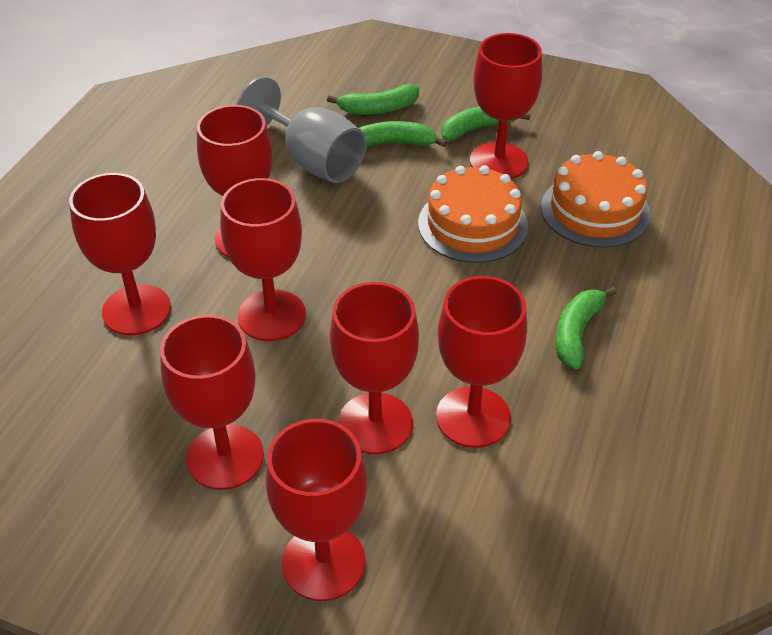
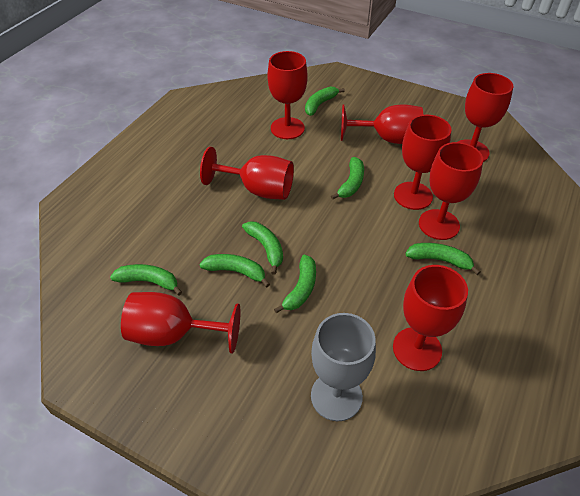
green banana: [327,84,419,115] [359,121,447,148] [441,106,531,141] [556,287,617,369] = 4 -> [110,264,182,295] [199,254,270,287] [242,221,283,275] [274,255,316,313] [305,87,345,116] [331,157,364,200] [405,243,481,275] = 7
orange cake: [418,165,528,263] [541,151,651,248] = 2 -> none = 0

